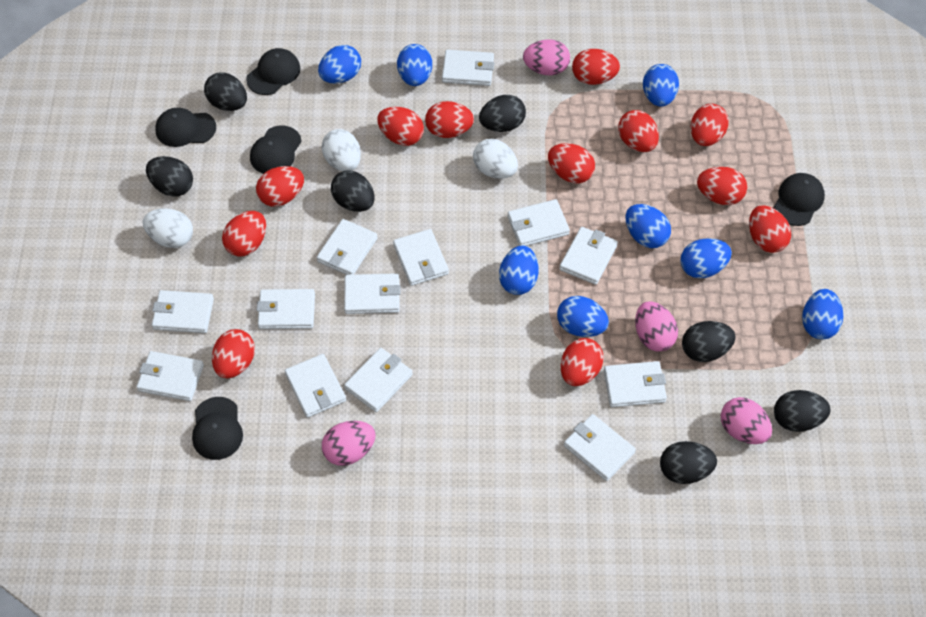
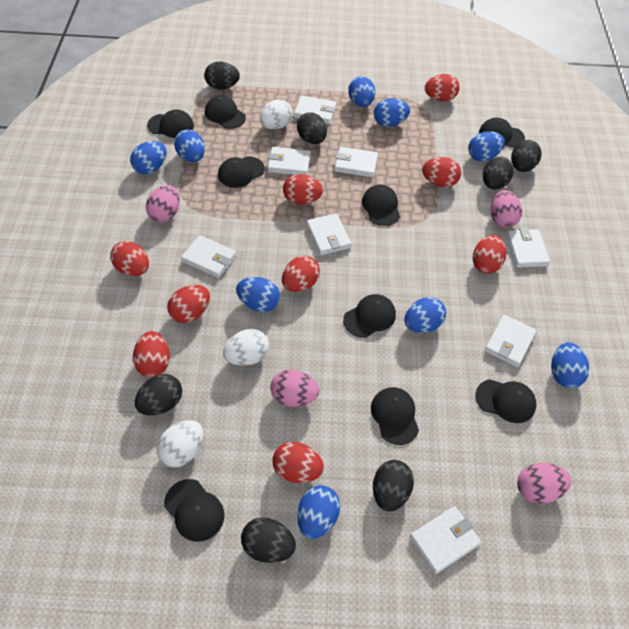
black cap: [155,108,216,147] [192,397,243,460] [246,48,300,95] [250,126,302,174] [773,173,825,226] = 5 -> [147,110,194,138] [164,479,224,542] [205,95,246,129] [218,156,265,188] [343,294,396,338] [362,185,400,226] [371,387,419,445] [476,379,536,423] [479,118,525,148] = 9
blue egg: [318,45,361,84] [397,44,432,86] [499,246,539,295] [557,296,609,337] [625,204,671,248] [643,64,679,107] [680,238,732,278] [802,289,843,339] = 8 -> [130,141,167,174] [174,130,205,162] [236,277,280,312] [297,485,340,539] [348,76,375,107] [374,98,410,127] [404,297,446,333] [468,131,505,161] [551,342,589,388] = 9
red egg: [212,329,255,378] [222,211,266,256] [256,166,304,207] [377,107,424,146] [425,101,474,138] [548,143,595,183] [560,338,604,386] [572,49,620,85] [618,110,659,152] [690,104,729,146] [697,167,747,205] [749,205,791,253] = 12 -> [110,241,149,276] [133,331,170,377] [167,285,210,323] [272,442,324,483] [282,256,320,292] [283,174,323,205] [422,157,461,187] [425,74,460,101] [473,235,506,274] = 9
white wallet: [137,351,204,401] [152,290,214,333] [257,289,315,329] [285,354,346,418] [317,219,378,275] [344,273,401,314] [344,348,413,412] [393,229,449,286] [442,49,494,86] [508,199,570,246] [559,227,618,285] [564,414,636,481] [604,361,667,407] = 13 -> [181,235,236,278] [267,147,311,175] [294,95,337,124] [307,213,352,255] [334,147,378,177] [410,506,481,574] [484,315,537,367] [506,228,550,268] = 8

